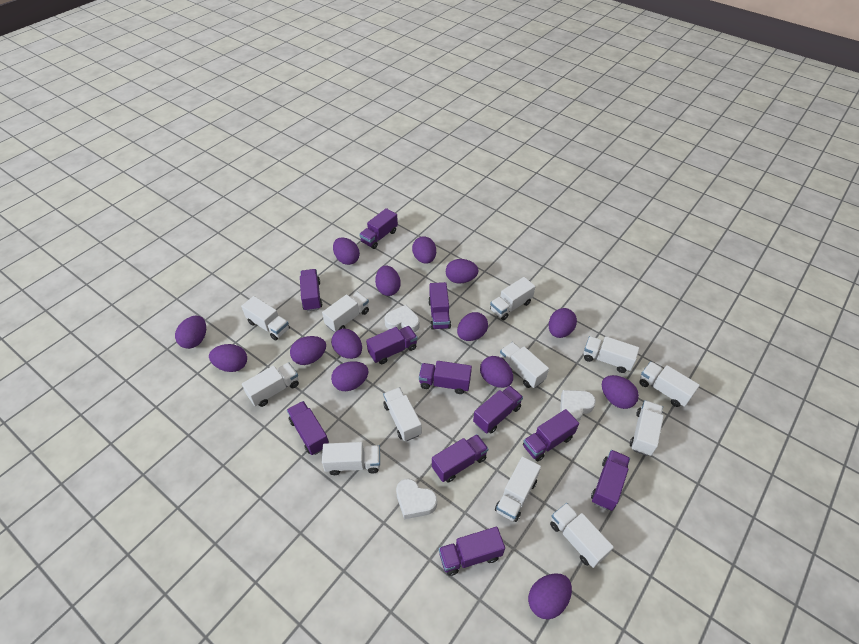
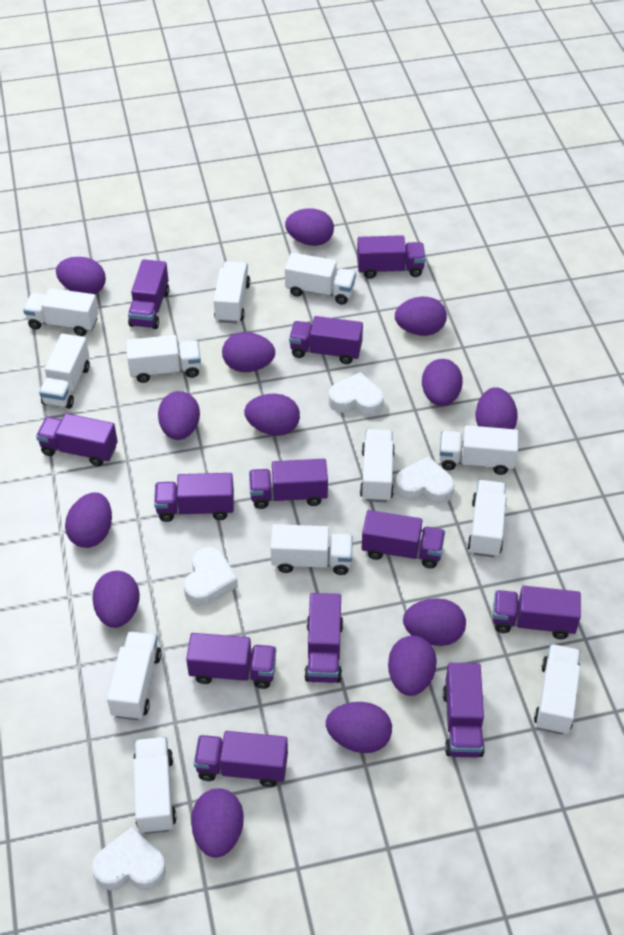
purple truck: [287,401,329,455] [300,269,322,311] [359,208,398,249] [366,326,417,364] [419,361,472,394] [428,282,451,330] [432,434,488,483] [439,527,505,576] [473,386,523,434] [523,409,579,462] [591,450,630,511] = 11 -> [36,413,118,466] [128,259,169,329] [154,473,234,522] [186,633,276,689] [194,731,288,787] [249,459,328,509] [289,316,363,364] [304,593,343,683] [357,235,426,279] [361,510,445,568] [443,663,485,758] [493,586,581,639] = 12
white heart: [385,305,420,332] [396,479,437,519] [560,390,596,422] = 3 -> [92,827,166,890] [184,547,238,606] [329,372,384,416] [395,456,454,504] = 4

